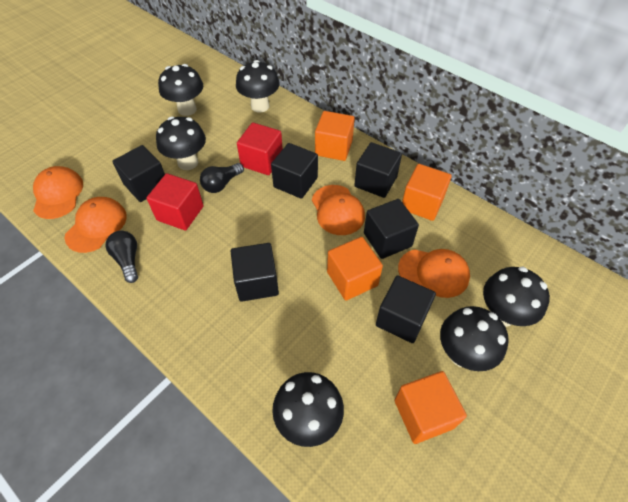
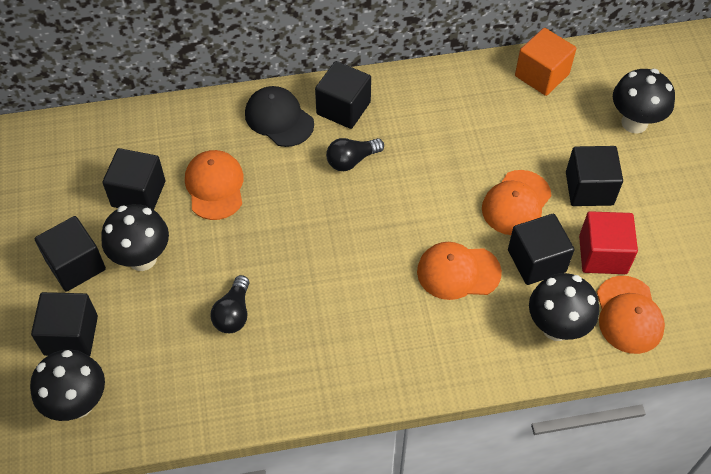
black cap: none = 0 -> [245,86,314,147] = 1
black mushroom: [156,116,206,170] [158,64,203,116] [236,60,280,113] [272,372,344,447] [440,306,509,371] [483,267,550,327] = 6 -> [30,350,105,421] [101,204,169,271] [529,273,599,341] [613,69,675,134] = 4
orange cube: [315,111,355,161] [327,237,383,301] [394,371,467,444] [402,164,452,221] = 4 -> [515,28,576,96] = 1
red cube: [147,173,204,230] [237,122,283,175] = 2 -> [579,211,638,274] = 1

